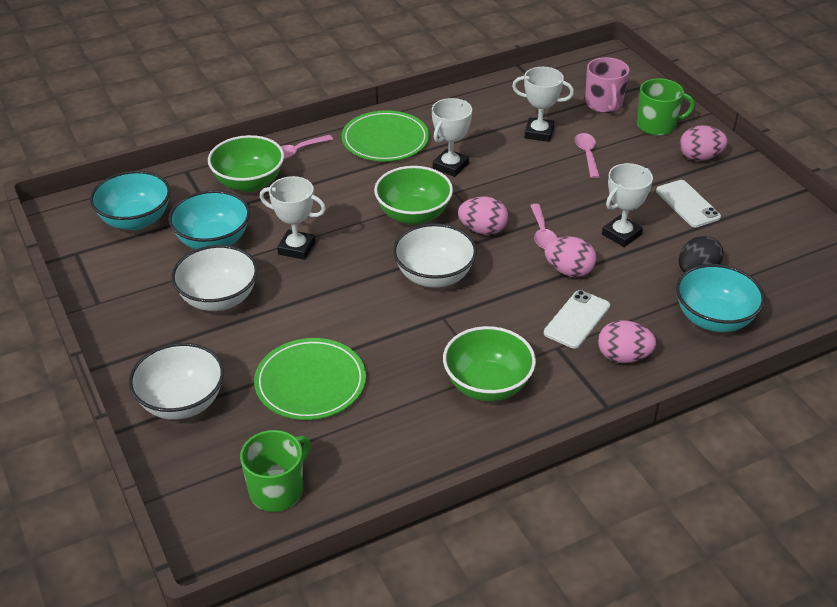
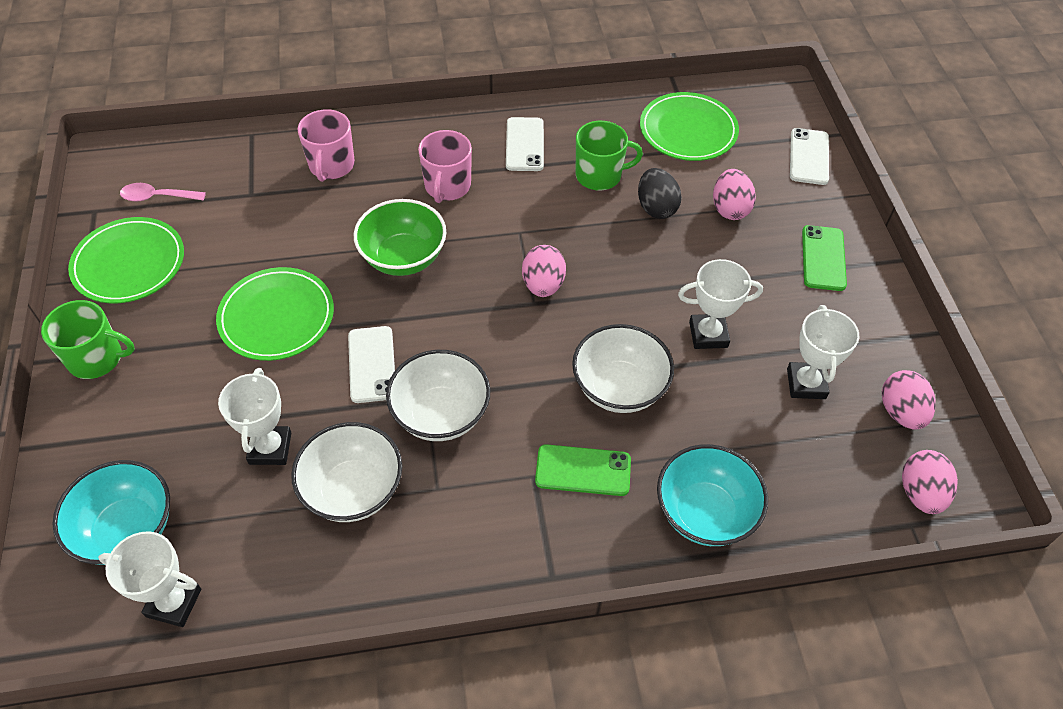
green bowl: [208,135,284,192] [374,166,453,225] [443,326,536,401] = 3 -> [354,199,446,276] = 1
green phone: none = 0 -> [535,444,631,496] [802,225,847,291] = 2
green plate: [254,338,366,420] [342,110,429,161] = 2 -> [68,217,184,303] [216,267,334,361] [640,92,739,161] = 3
pink mug: [585,57,630,113] = 1 -> [297,109,355,182] [418,130,472,203] = 2
pink spoon: [281,135,333,160] [530,204,557,249] [575,133,600,178] = 3 -> [120,183,206,202] = 1
turquoise bowl: [90,171,171,230] [169,190,250,249] [676,264,765,332] = 3 -> [52,460,170,565] [657,444,768,546] = 2
white phone: [544,290,610,349] [656,180,721,227] = 2 -> [348,326,395,403] [506,117,544,171] [790,128,829,185] = 3

